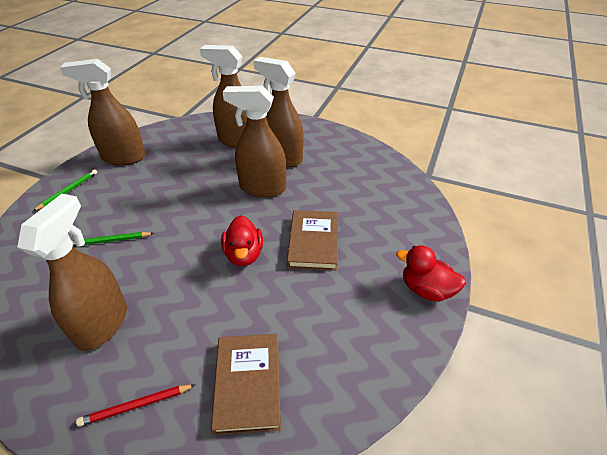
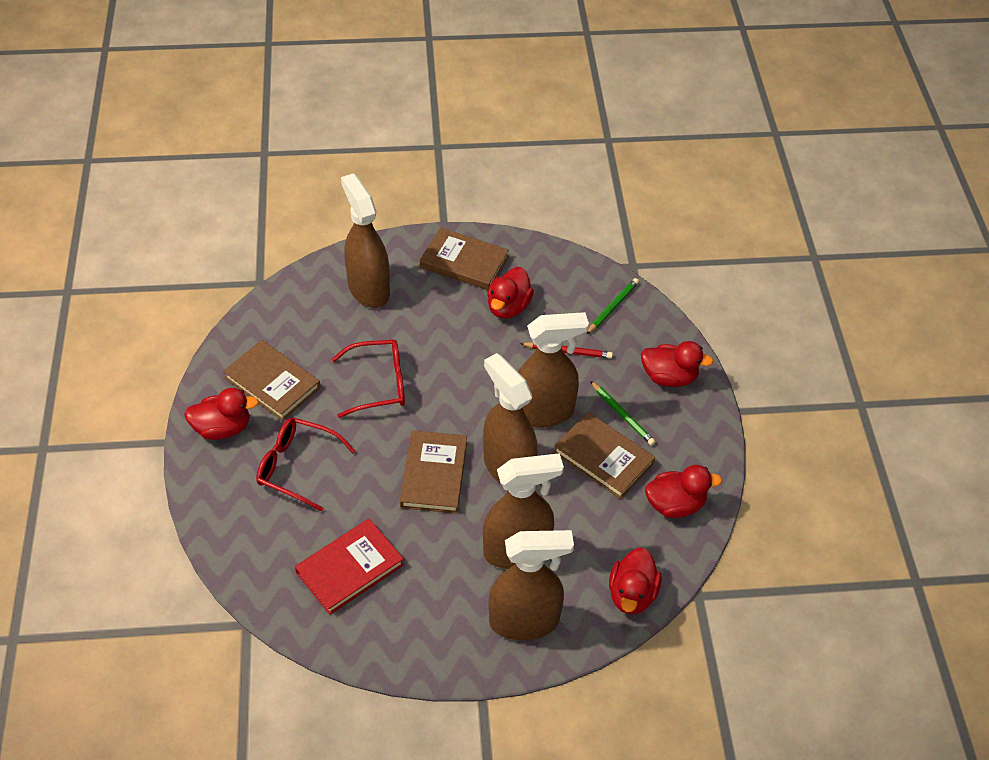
brown book: [211,334,281,435] [287,210,338,271] = 2 -> [223,340,321,421] [400,430,467,513] [420,227,509,290] [554,412,655,499] = 4
red book: none = 0 -> [295,519,404,615] = 1
red duck: [221,215,263,266] [396,245,466,302] = 2 -> [184,388,259,440] [487,267,534,319] [609,548,662,614] [641,341,713,387] [645,465,722,518] = 5
red glasses: none = 0 -> [256,418,355,512] [332,340,405,418] = 2

